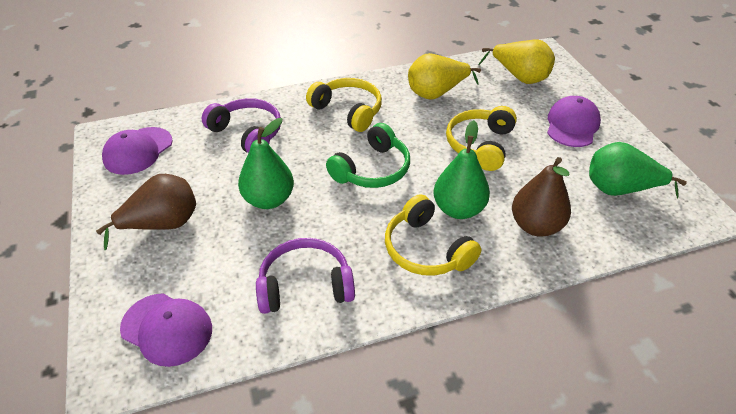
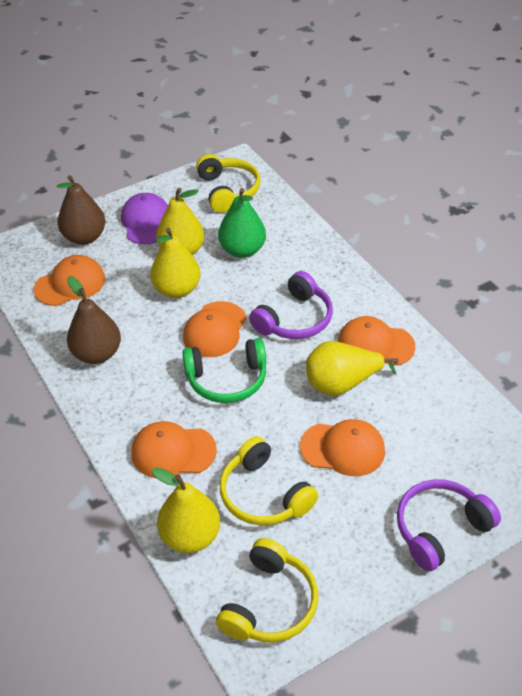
green pear: [238,118,294,209] [433,120,490,219] [589,142,687,198] = 3 -> [218,188,266,258] = 1
orange cap: none = 0 -> [34,255,105,306] [131,421,217,478] [183,301,247,357] [300,419,385,476] [338,316,415,366] = 5
purple cap: [102,127,173,175] [120,293,212,367] [547,96,601,147] = 3 -> [121,193,168,244] = 1
yellow pear: [408,53,481,100] [478,40,555,84] = 2 -> [150,228,201,298] [152,468,220,553] [156,188,204,255] [306,341,399,396] = 4

